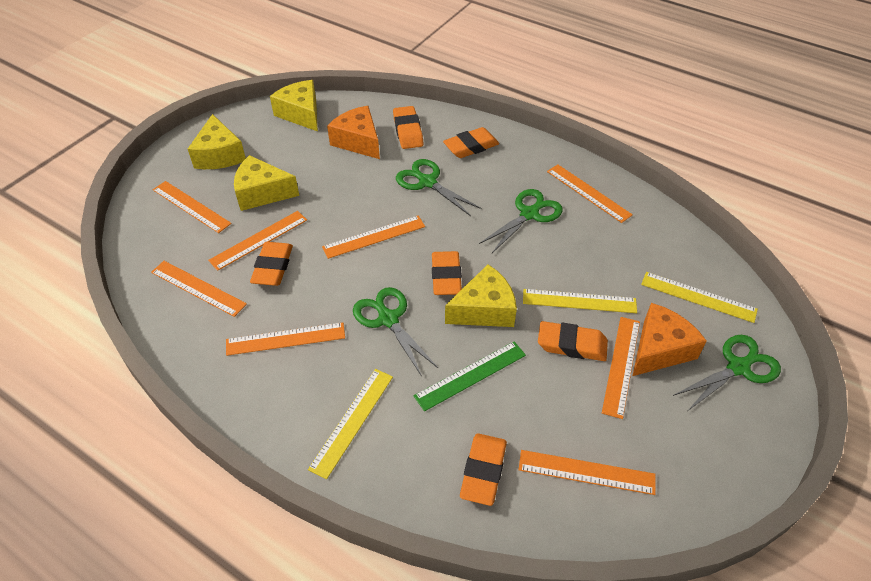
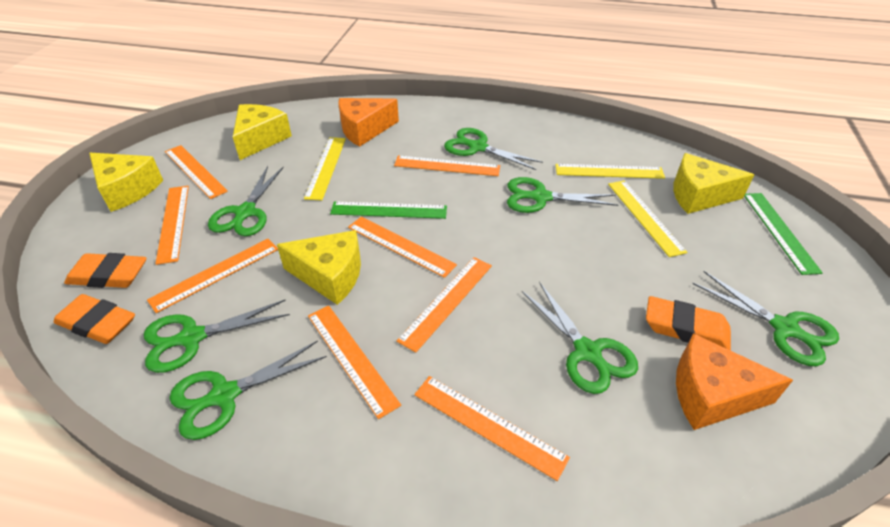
green ruler: [414,341,526,411] = 1 -> [330,202,447,219] [744,193,823,275] = 2
green scissors: [353,287,438,375] [396,159,482,216] [479,189,563,253] [673,335,781,411] = 4 -> [144,300,290,373] [169,340,327,440] [208,166,284,236] [444,128,543,170] [507,177,618,213] [522,282,638,394] [692,271,839,366] = 7
orange eraser: [250,242,293,286] [393,106,423,149] [432,251,462,295] [443,127,499,158] [460,434,507,506] [538,321,608,361] = 6 -> [54,294,135,344] [64,253,146,288] [646,296,731,350] = 3

